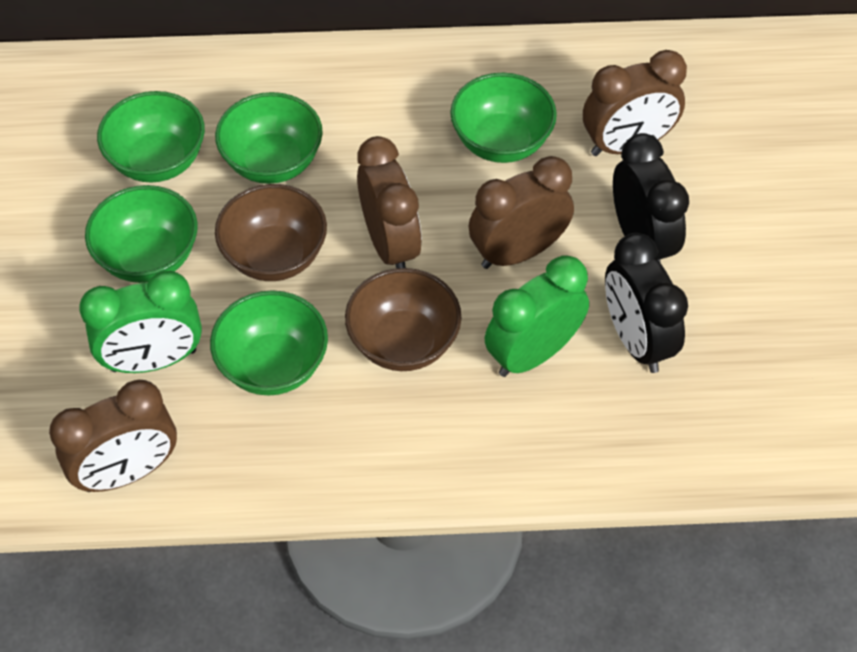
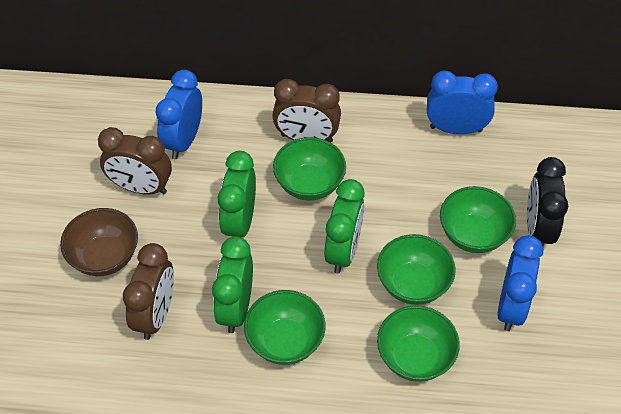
black clock: [605,233,688,373] [613,133,689,262] = 2 -> [527,157,568,247] = 1
blue clock: none = 0 -> [156,70,202,159] [427,71,498,134] [497,235,543,331] = 3
brown bowl: [215,184,327,281] [345,268,461,371] = 2 -> [60,208,138,276] = 1
brown clock: [49,380,177,492] [357,136,422,268] [469,156,574,269] [583,50,687,156] = 4 -> [98,127,172,195] [123,243,174,340] [272,79,341,142] = 3
green clock: [79,271,202,373] [485,255,589,377] = 2 -> [212,236,253,333] [218,151,256,237] [324,179,365,274] = 3

